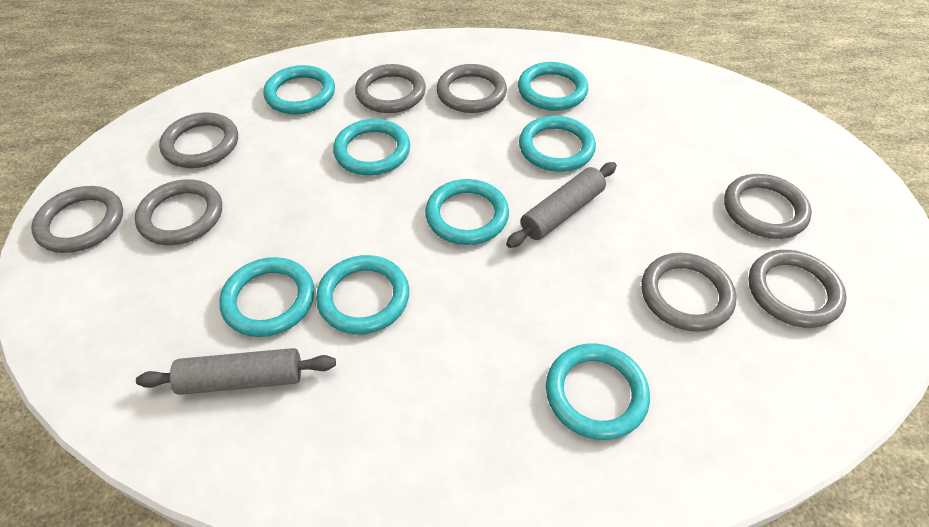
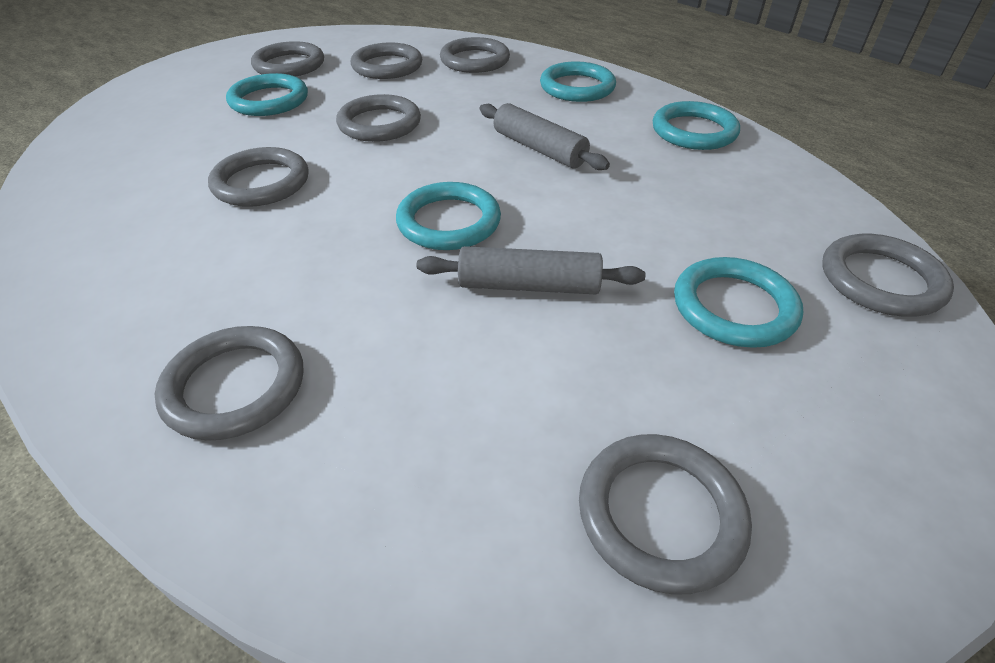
turquoise ring: [219,257,314,337] [263,65,335,114] [316,255,409,334] [333,119,410,175] [425,179,509,245] [518,62,588,111] [519,116,596,172] [546,343,650,440] = 8 -> [226,73,308,116] [396,182,501,250] [540,61,616,102] [653,101,740,150] [674,257,803,348] = 5

